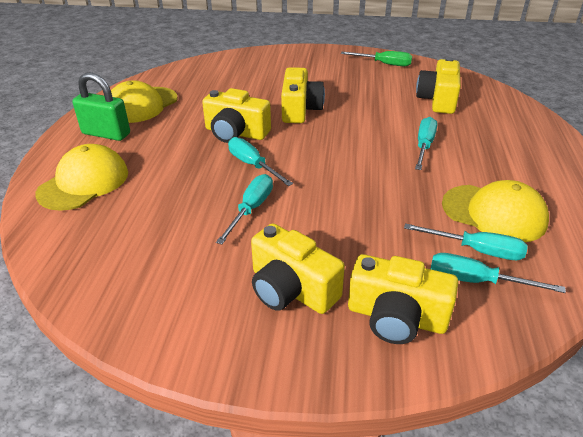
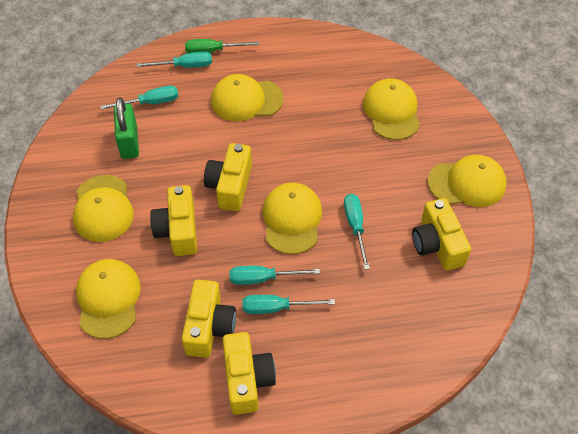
yellow cap: [35,144,128,211] [111,80,178,123] [442,180,549,242] = 3 -> [73,175,134,242] [76,259,141,339] [211,74,284,121] [263,183,322,254] [363,78,420,140] [428,155,507,207] = 6

